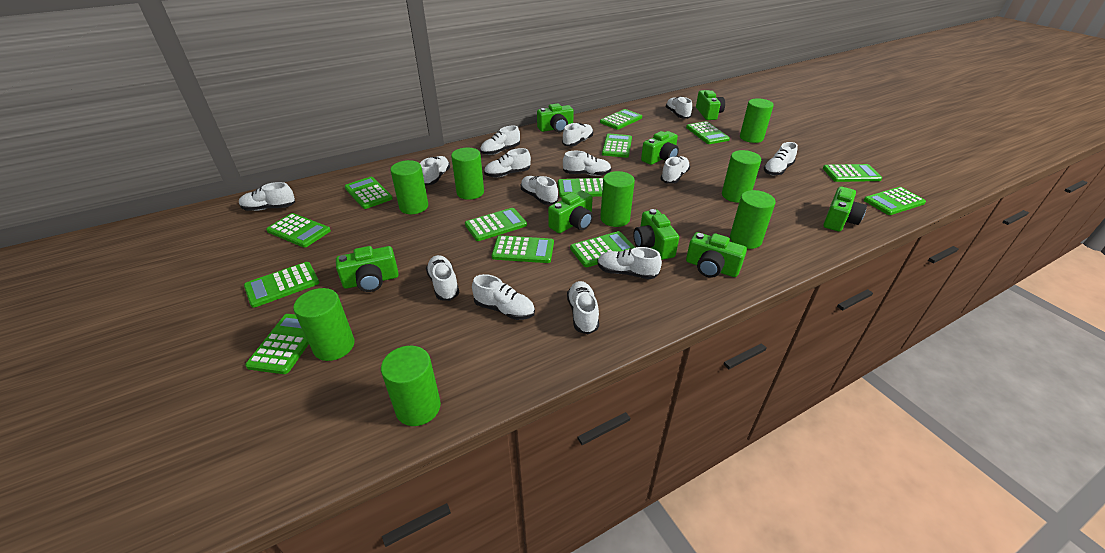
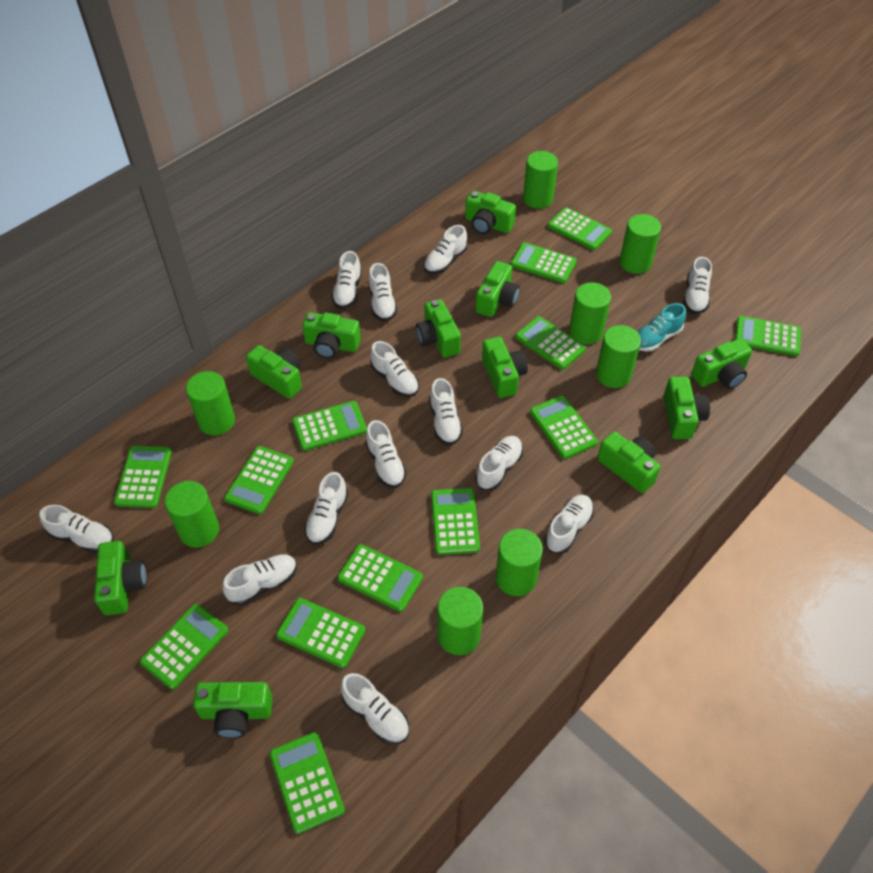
green camera: [336,246,399,292] [537,103,574,132] [548,191,593,233] [634,209,679,260] [641,131,679,165] [686,232,747,278] [696,90,725,120] [823,186,867,231] = 8 -> [94,541,147,615] [193,682,273,738] [246,345,302,399] [302,312,361,359] [416,299,461,358] [465,191,516,234] [475,261,520,317] [482,337,528,398] [597,432,660,493] [664,377,710,439] [691,338,752,389] = 11
turquoise shoe: none = 0 -> [637,303,686,351] = 1
white shoe: [239,182,295,211] [420,156,450,185] [426,255,460,301] [472,274,535,320] [480,126,520,155] [484,148,531,177] [521,176,558,205] [562,123,593,147] [563,151,611,176] [567,281,599,335] [597,247,662,279] [660,156,690,184] [666,96,692,119] [764,142,798,175] = 14 -> [39,505,114,553] [222,554,297,605] [304,472,348,545] [331,251,362,309] [340,673,409,744] [365,420,407,488] [368,263,397,321] [370,341,419,397] [424,225,467,274] [429,378,463,445] [475,436,523,491] [544,495,594,554] [683,257,712,314] = 13

